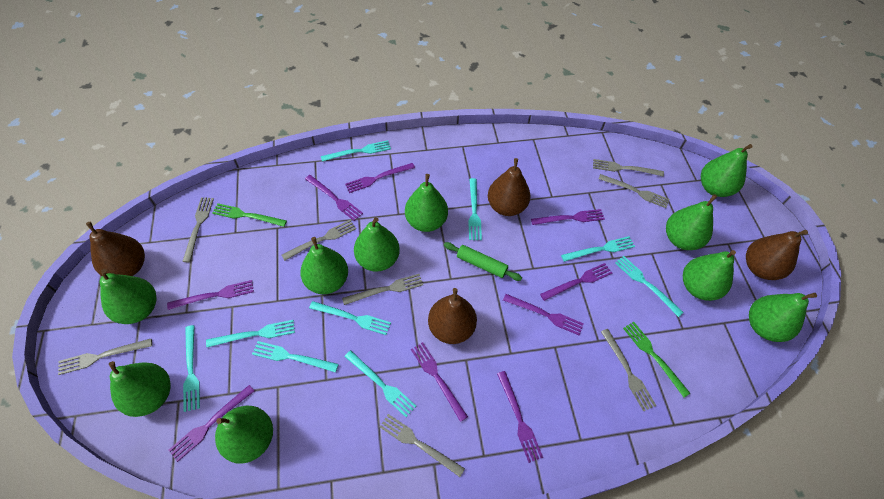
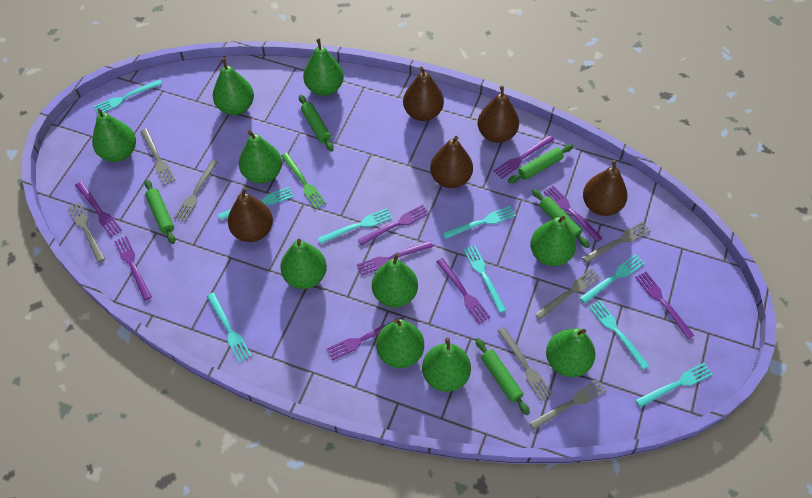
brown pear: [86,222,145,276] [428,288,477,344] [488,158,530,216] [746,230,808,280] = 4 -> [228,187,273,242] [403,66,444,121] [430,136,473,188] [478,86,519,143] [583,160,628,216] = 5
green fork: [212,203,287,227] [623,322,690,397] = 2 -> [281,152,326,209] = 1
green rolling pin: [444,242,522,281] = 1 -> [144,179,175,244] [299,95,334,152] [475,338,530,415] [508,144,573,183] [532,189,590,248] = 5
grey fork: [58,339,152,375] [182,197,214,262] [282,220,356,261] [342,274,423,305] [380,414,465,477] [593,159,664,177] [598,174,669,208] [601,329,656,412] = 8 -> [68,202,105,262] [140,128,176,185] [174,160,218,222] [498,327,553,401] [529,380,606,430] [535,268,601,320] [582,222,651,263] = 7

